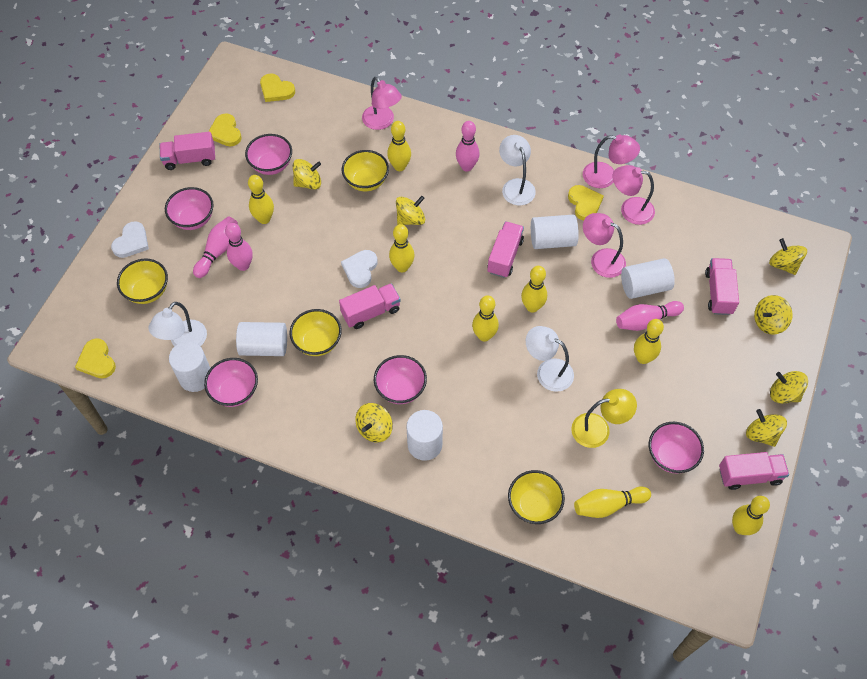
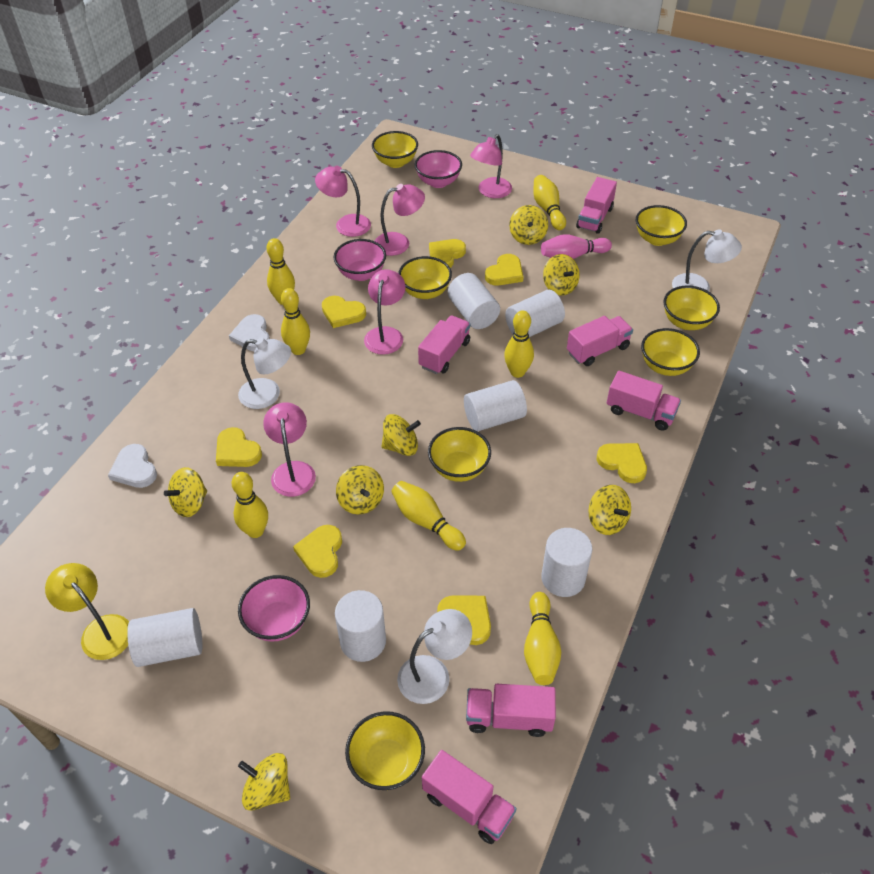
pink bowl: [165,187,214,230] [204,358,258,407] [245,134,292,175] [374,355,427,404] [649,422,704,474] = 5 -> [238,575,310,641] [333,239,386,281] [415,150,462,188] = 3
pink bowling pin: [193,217,238,278] [225,223,253,271] [456,121,480,171] [616,301,684,331] = 4 -> [541,234,612,259] = 1
pink lamp: [362,77,402,130] [583,135,640,188] [583,213,626,278] [613,165,655,225] = 4 -> [263,402,316,497] [315,166,371,237] [364,269,406,355] [375,184,425,256] [470,134,512,198] = 5
pink truck: [159,132,215,170] [339,283,401,329] [487,221,524,278] [705,258,739,315] [719,452,789,490] = 5 -> [418,315,470,374] [422,750,517,844] [466,684,556,737] [567,316,633,366] [576,177,617,234] [607,371,681,431] = 6
white cylinder: [169,341,210,392] [236,322,287,356] [406,410,443,461] [531,215,579,249] [621,258,675,299] = 5 -> [127,608,203,667] [335,590,386,662] [448,273,500,329] [464,380,527,431] [505,290,565,337] [541,528,592,597] = 6
yellow bowl: [117,258,168,304] [290,309,342,356] [342,150,389,191] [508,470,565,524] = 4 -> [345,711,425,790] [372,131,418,168] [398,256,452,299] [428,427,491,482] [636,205,687,246] [641,328,700,376] [663,286,720,330] = 7
yellow bowling pin: [248,175,274,224] [387,121,411,171] [389,224,415,272] [472,295,499,342] [521,266,547,313] [574,487,651,518] [634,319,664,364] [732,496,770,535] = 8 -> [232,472,268,538] [267,238,295,305] [281,288,310,355] [391,481,466,551] [504,311,534,378] [524,592,561,685] [533,175,566,230] = 7
yellow heart: [75,338,116,378] [208,113,242,147] [260,74,295,102] [568,185,604,220] = 4 -> [216,427,262,467] [293,525,342,578] [322,296,366,328] [429,239,466,268] [437,596,491,645] [485,254,523,286] [597,443,647,483] = 7

